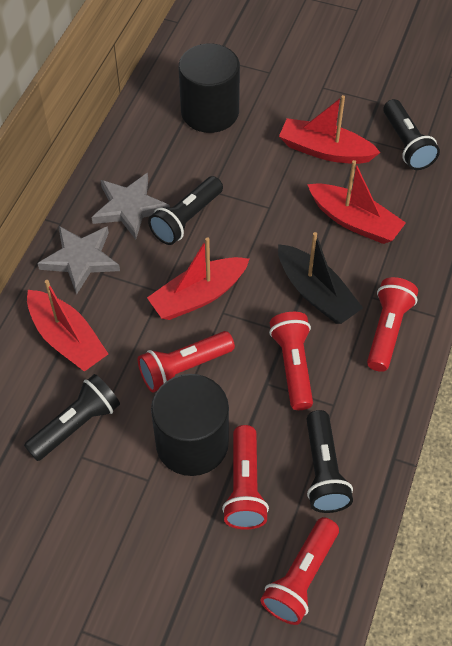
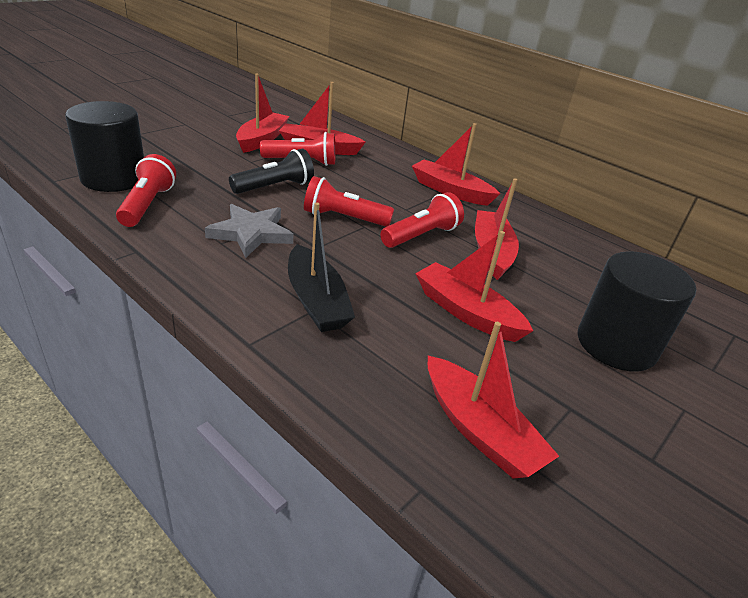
black flashlight: [24,374,120,461] [148,176,223,245] [306,410,353,513] [383,99,440,170] = 4 -> [229,149,314,194] = 1
grey star: [37,225,120,295] [92,173,170,240] = 2 -> [205,204,293,258] = 1
red boat: [27,280,108,372] [147,237,249,320] [279,95,381,164] [307,160,406,244] = 4 -> [236,74,290,153] [279,82,365,155] [412,123,500,206] [415,231,533,342] [428,322,559,479] [475,178,519,280] = 6
red flashlight: [138,331,235,393] [222,425,269,530] [261,517,339,625] [269,312,313,410] [367,277,418,372] = 5 -> [116,154,176,227] [260,132,335,166] [304,176,394,227] [380,192,464,248] = 4

